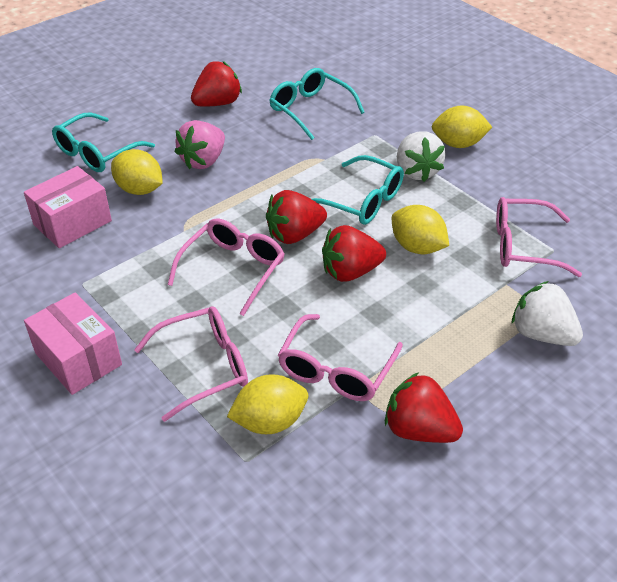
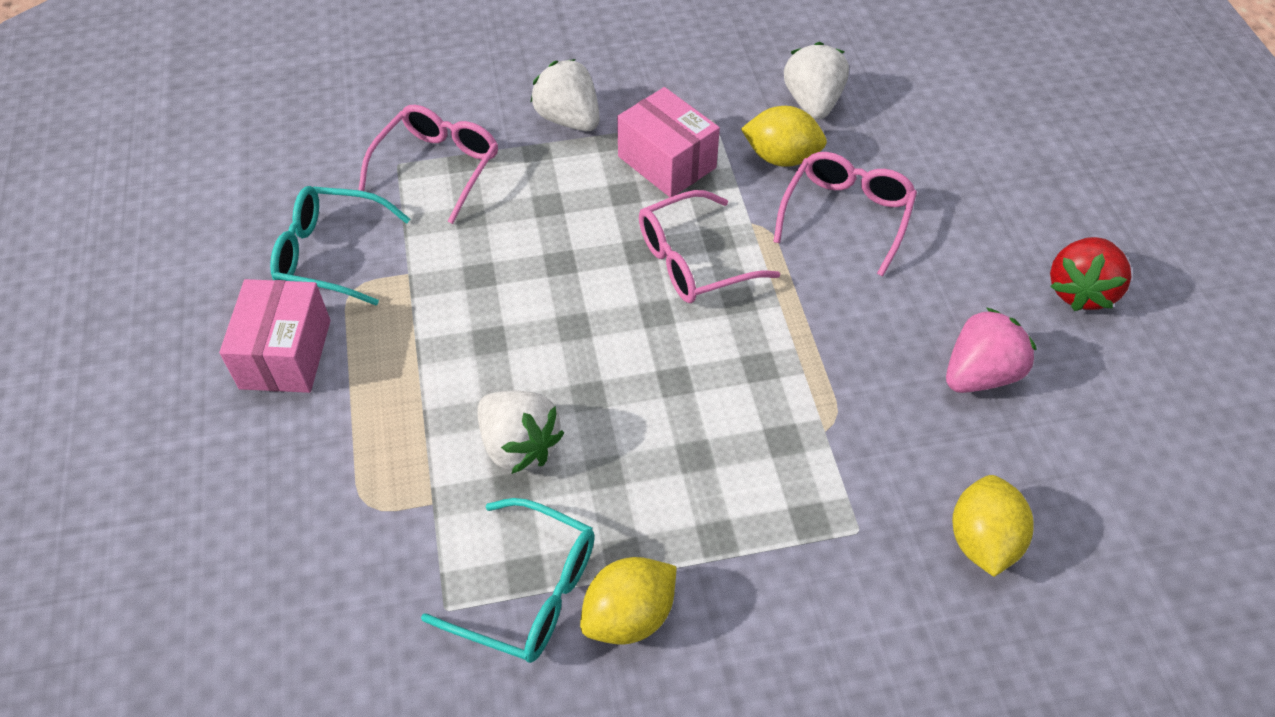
pink glasses: [134,306,248,422] [168,219,284,316] [278,314,403,401] [496,197,582,277] = 4 -> [359,105,498,224] [639,190,780,303] [774,152,917,276] = 3
red strawberry: [191,61,242,107] [266,190,327,244] [322,225,386,282] [385,372,463,443] = 4 -> [1050,237,1131,311] = 1
turquoise glasses: [52,113,155,172] [270,68,365,140] [312,155,404,225] = 3 -> [270,186,410,306] [421,498,595,663] = 2
white strawberry: [397,131,446,182] [512,281,583,346] = 2 -> [477,391,564,474] [530,59,600,131] [784,42,849,120] = 3
yellow lemon: [111,149,163,195] [227,374,308,434] [392,205,449,254] [432,106,492,148] = 4 -> [580,557,677,645] [741,106,827,167] [952,475,1034,577] = 3

